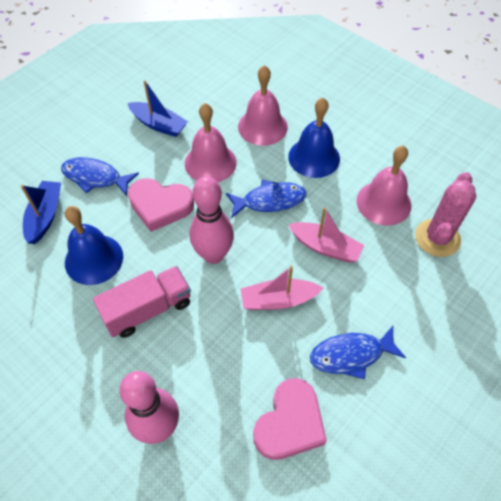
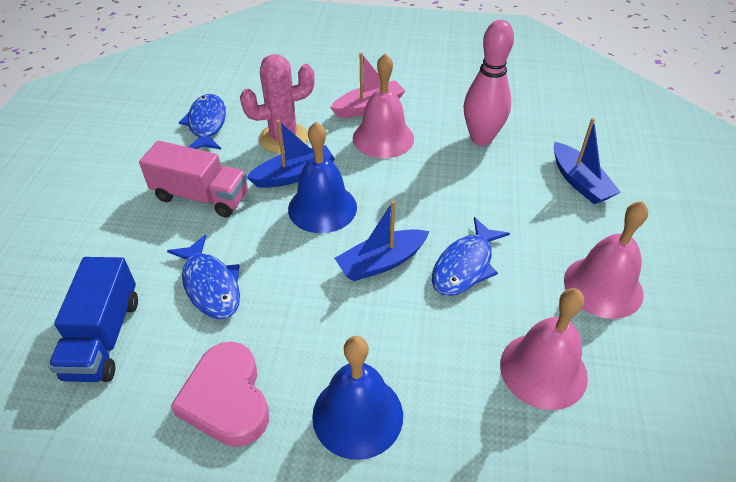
blue boat: [21,181,61,244] [128,80,188,137] = 2 -> [247,120,335,188] [334,200,430,281] [554,118,621,204] = 3
blue truck: none = 0 -> [48,257,138,382] = 1
pink boat: [241,266,323,310] [288,207,364,263] = 2 -> [330,53,405,118] = 1
pink bowling pin: [119,371,179,444] [190,176,234,264] = 2 -> [464,20,514,146] = 1
pink heart: [128,178,194,232] [253,378,327,460] = 2 -> [171,342,269,447] = 1

